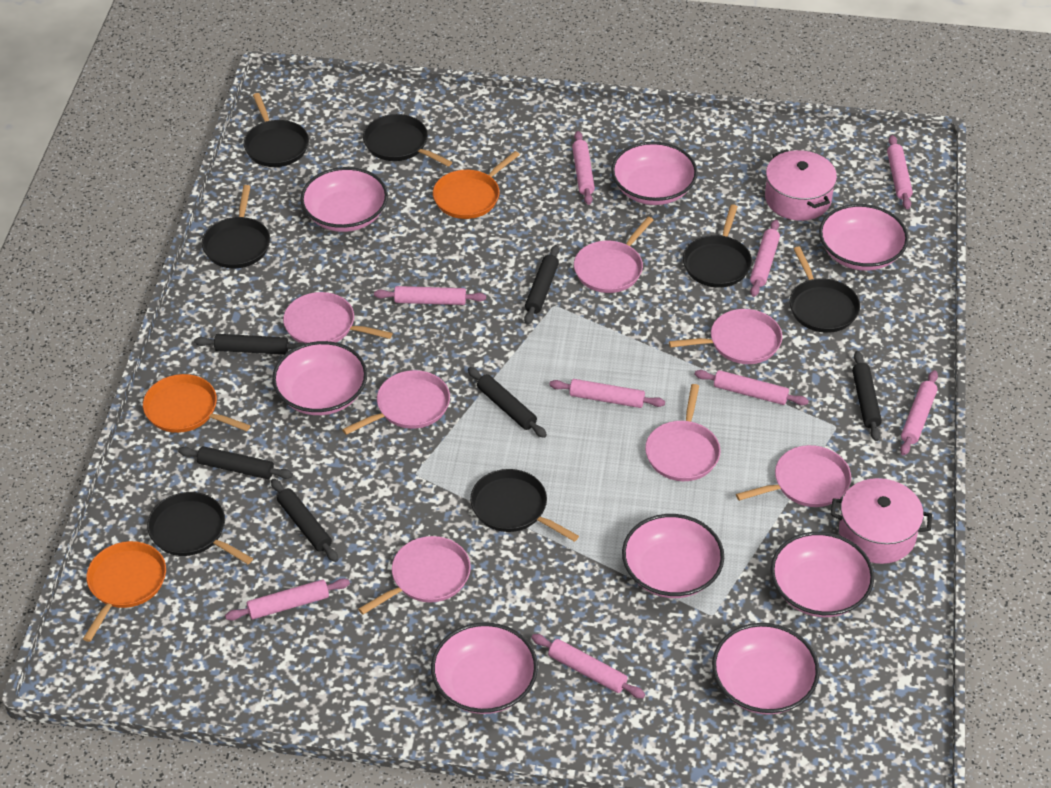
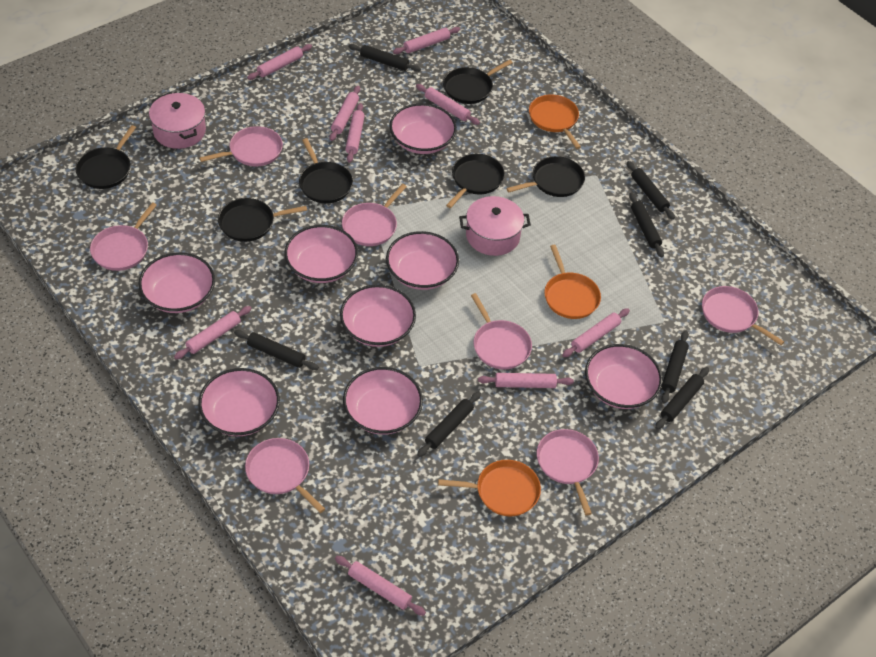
black pan: [147,492,253,564] [202,185,270,268] [244,93,309,167] [363,114,452,166] [470,469,579,542] [683,204,752,287] [789,246,860,333] = 7 -> [75,125,136,189] [218,198,307,242] [299,138,353,203] [443,60,513,104] [446,154,505,208] [506,156,585,197] = 6
black rolling pin: [178,446,293,479] [194,334,305,355] [271,479,338,562] [468,367,547,438] [524,245,559,324] [852,351,882,441] = 6 -> [234,330,319,370] [349,44,421,72] [417,391,481,457] [627,161,675,220] [629,192,664,258] [655,367,709,430] [661,330,689,404] = 7

